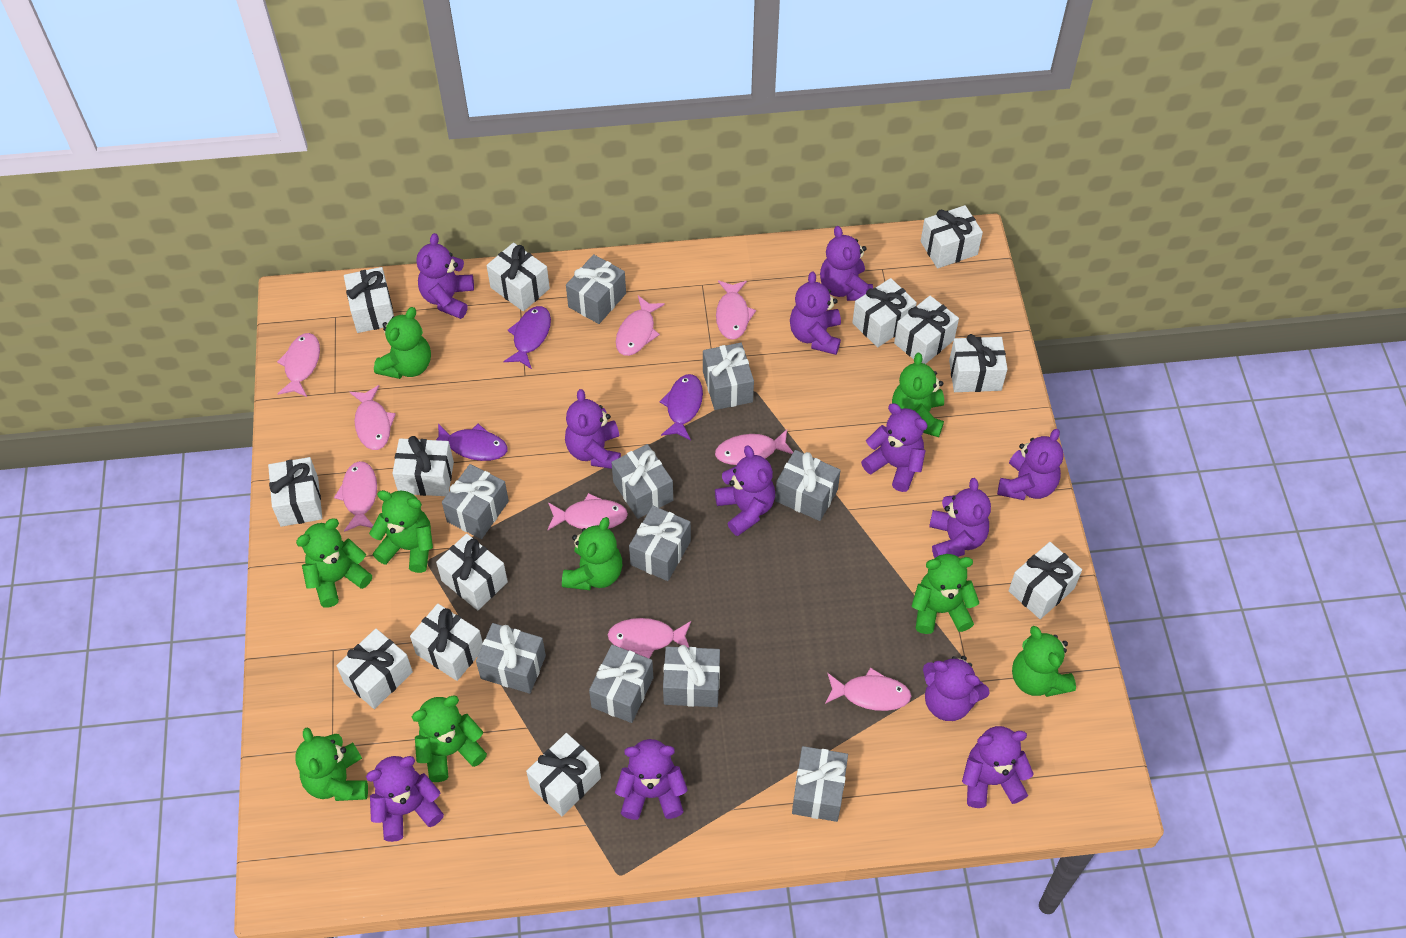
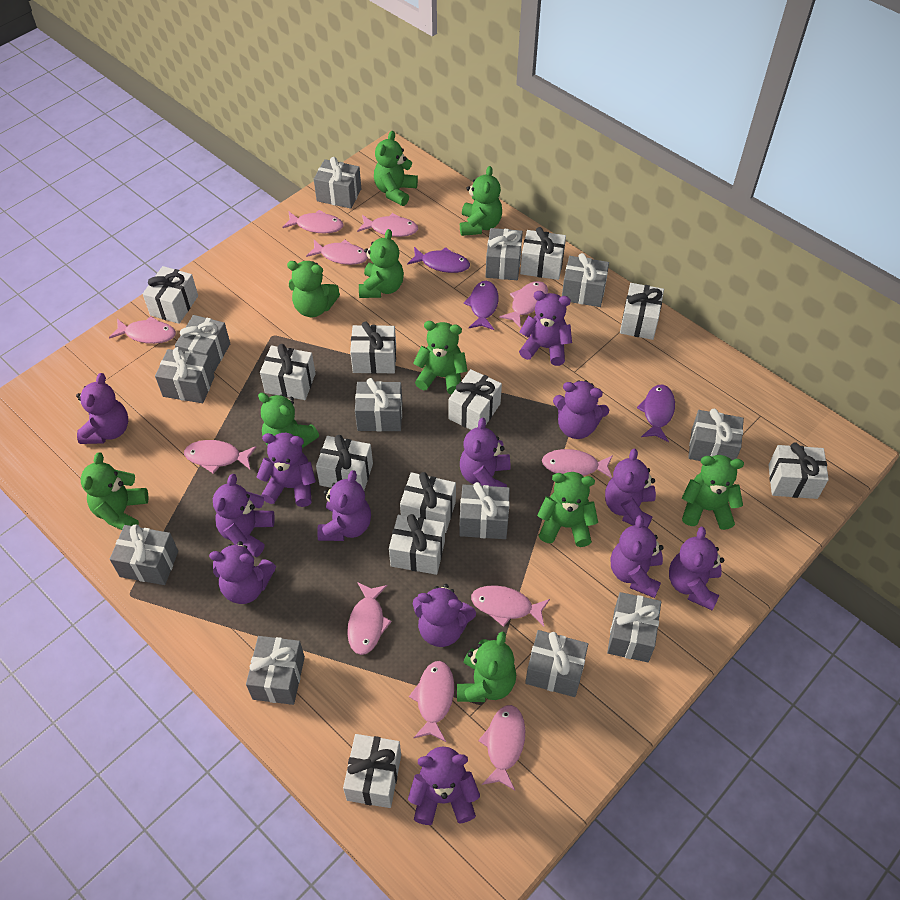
green teddy bear: [295,727,368,801] [296,519,372,608] [369,490,433,573] [374,307,431,379] [412,696,487,782] [562,517,622,590] [892,353,944,437] [912,554,979,634] [1012,626,1076,697] = 9 -> [80,452,149,530] [258,393,319,448] [287,261,340,318] [359,229,404,298] [374,131,418,206] [413,321,468,395] [457,631,516,702] [460,166,502,236] [537,472,598,547] [682,455,744,530] = 10
grey gift: [442,464,509,539] [476,623,546,694] [566,254,626,324] [589,645,653,723] [611,444,673,519] [629,506,691,581] [663,645,720,707] [703,343,754,410] [775,450,840,521] [792,746,848,822] = 10 -> [110,524,178,585] [155,347,215,403] [175,315,230,373] [246,636,305,705] [314,157,361,209] [355,378,402,432] [459,482,510,539] [486,228,523,280] [525,630,588,697] [562,253,609,307] [607,592,661,662] [688,409,744,461] = 12
pink fish: [277,333,320,397] [334,461,377,532] [350,385,396,450] [547,493,628,530] [608,618,691,659] [616,296,665,356] [715,429,793,465] [716,281,756,340] [825,667,911,711] = 9 -> [109,316,176,344] [184,440,256,474] [282,210,343,233] [306,240,368,265] [347,583,392,655] [357,213,418,237] [409,661,454,742] [471,585,550,627] [478,705,525,791] [499,281,548,328] [542,449,613,479] = 11
purple teddy bear: [366,756,444,842] [416,233,474,319] [565,389,621,469] [615,739,688,820] [715,445,775,536] [790,272,841,355] [820,226,873,301] [861,403,928,492] [923,656,990,721] [929,478,991,558] [962,726,1034,808] [997,429,1063,500] = 12 -> [76,373,128,444] [209,541,276,604] [213,474,275,557] [256,433,316,507] [317,470,371,541] [408,747,480,825] [413,584,476,647] [460,418,511,487] [519,291,572,366] [553,380,609,439] [605,448,656,528] [611,515,663,598] [669,527,724,611] = 13
white gift: [268,457,322,527] [336,629,413,709] [344,267,394,333] [392,436,454,496] [410,604,483,681] [436,533,508,610] [487,243,550,311] [526,733,601,816] [852,278,917,347] [894,296,959,364] [921,205,983,268] [949,334,1007,392] [1009,542,1082,619] = 13 -> [143,266,198,324] [260,344,316,400] [316,435,373,490] [343,734,401,808] [350,321,396,374] [389,514,445,575] [400,472,456,533] [449,369,502,430] [520,227,566,280] [620,283,664,340] [769,442,829,499] = 11

